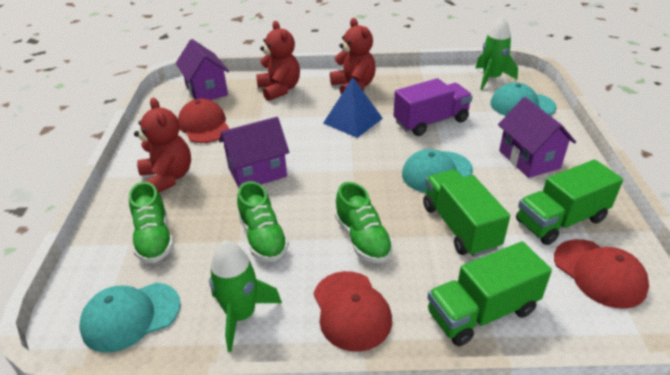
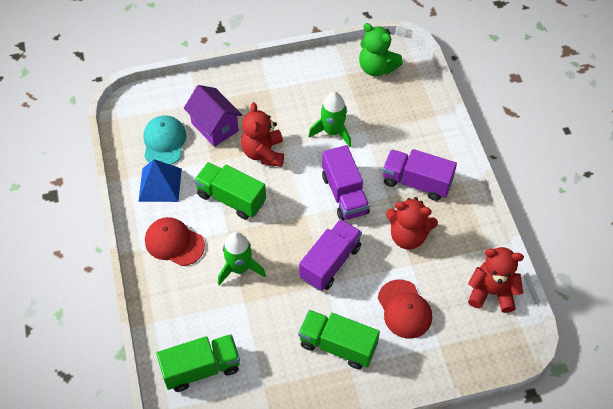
green shoe: [129,182,174,263] [237,181,289,262] [335,182,393,263] = 3 -> none = 0
green teddy bear: none = 0 -> [359,23,403,76] = 1
purple house: [176,39,229,100] [219,117,290,188] [498,97,576,178] = 3 -> [184,85,242,147] = 1
purple truck: [394,78,473,136] = 1 -> [299,219,362,291] [322,145,370,220] [383,149,457,201] = 3
red cap: [178,99,230,143] [313,271,392,352] [554,239,649,309] = 3 -> [145,217,205,266] [378,280,432,339] = 2
turquoise cap: [79,283,181,353] [402,149,473,193] [490,82,557,116] = 3 -> [143,115,186,165] = 1

